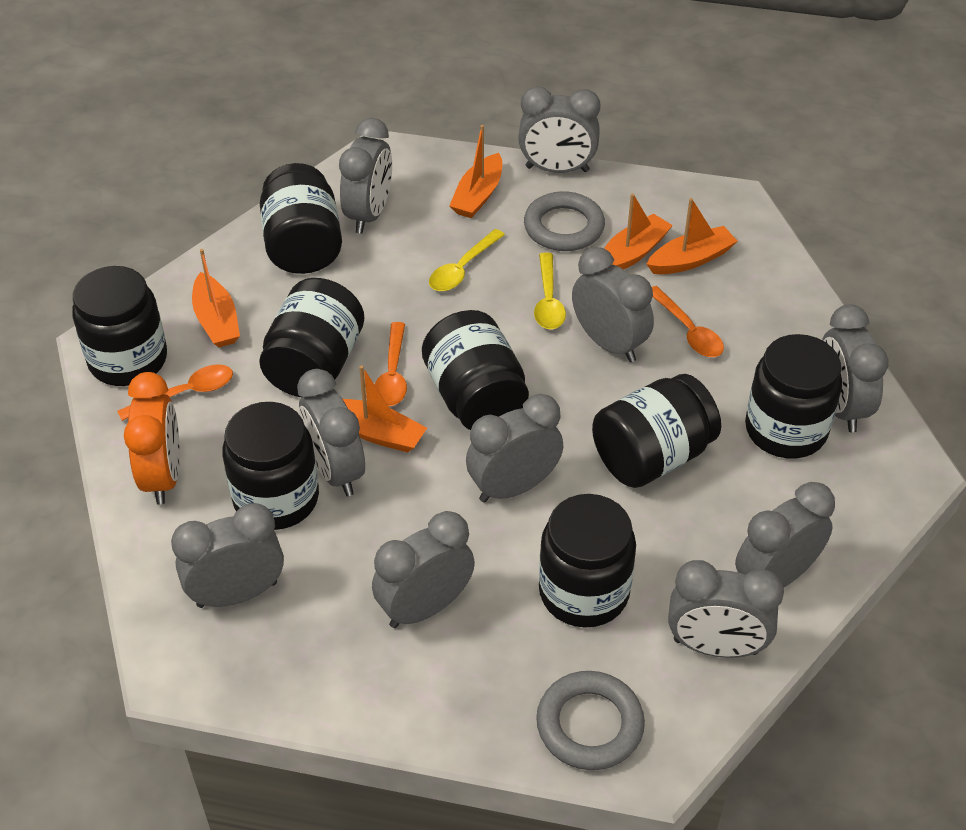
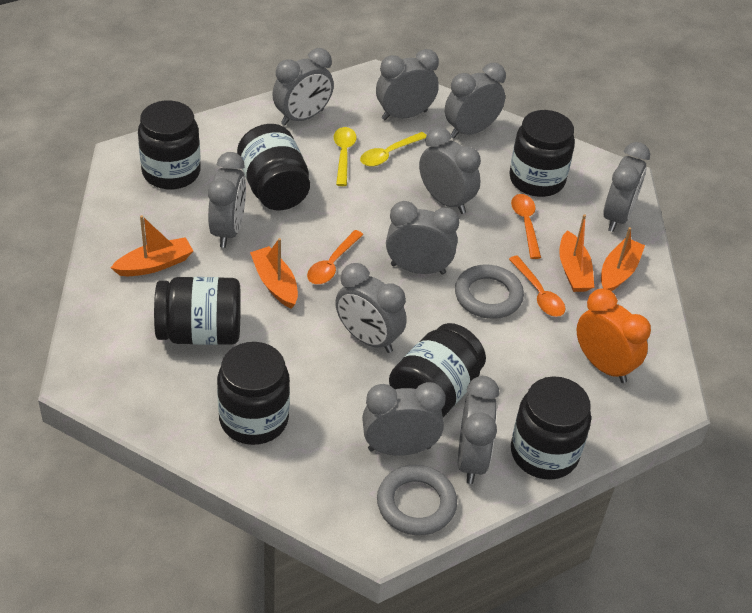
black jar: [72,266,167,386] [222,402,319,530] [259,278,364,397] [260,163,342,274] [422,310,529,430] [539,494,636,628] [592,374,721,488] [745,334,842,459] = 8 -> [138,101,201,189] [154,277,241,345] [217,342,290,445] [237,124,310,210] [389,323,486,417] [509,110,575,197] [511,376,591,480] = 7
orange boat: [192,249,240,348] [343,365,427,453] [449,125,502,218] [604,193,673,270] [646,198,737,274] = 5 -> [111,215,193,276] [250,238,298,309] [559,214,594,292] [601,227,645,291] = 4

